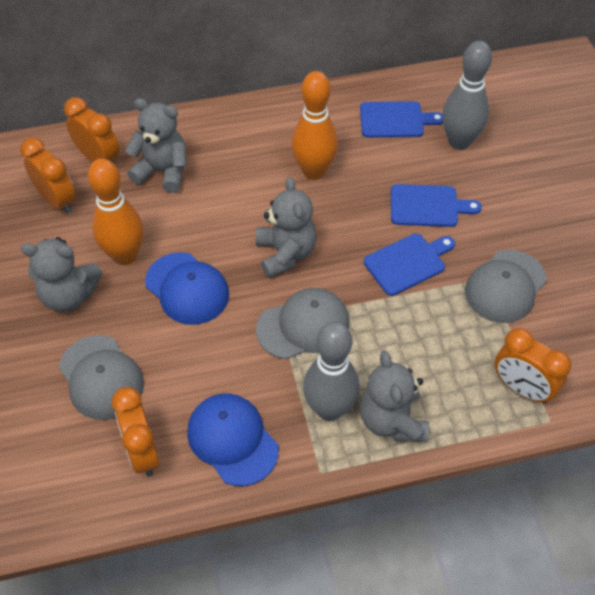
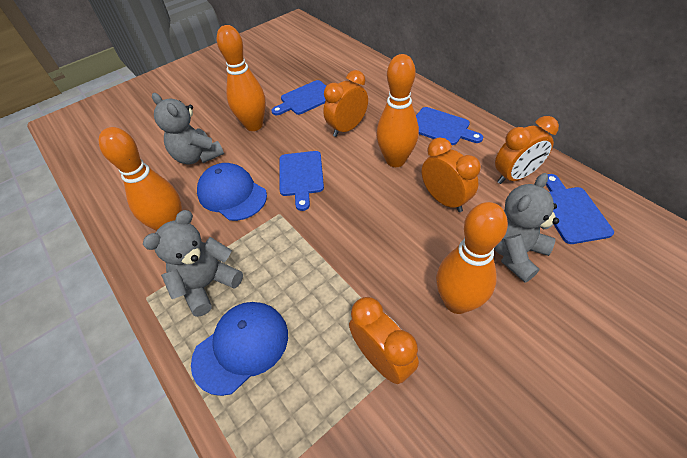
blue cutting board: [360,101,443,138] [364,233,455,296] [391,184,482,227] = 3 -> [271,80,326,115] [279,151,324,211] [416,107,483,145] [546,174,614,244] = 4
grey bowling pin: [303,322,359,421] [442,41,492,150] = 2 -> none = 0
grey cap: [59,335,144,420] [256,288,349,359] [465,250,547,323] = 3 -> none = 0
grey teddy bear: [21,237,102,312] [125,98,187,193] [256,177,317,278] [360,351,429,442] = 4 -> [143,210,243,317] [152,93,224,165] [494,173,559,283] = 3
orange bowling pin: [88,159,144,265] [291,71,338,180] = 2 -> [99,127,182,231] [217,25,266,131] [376,54,419,167] [436,202,508,314] = 4

